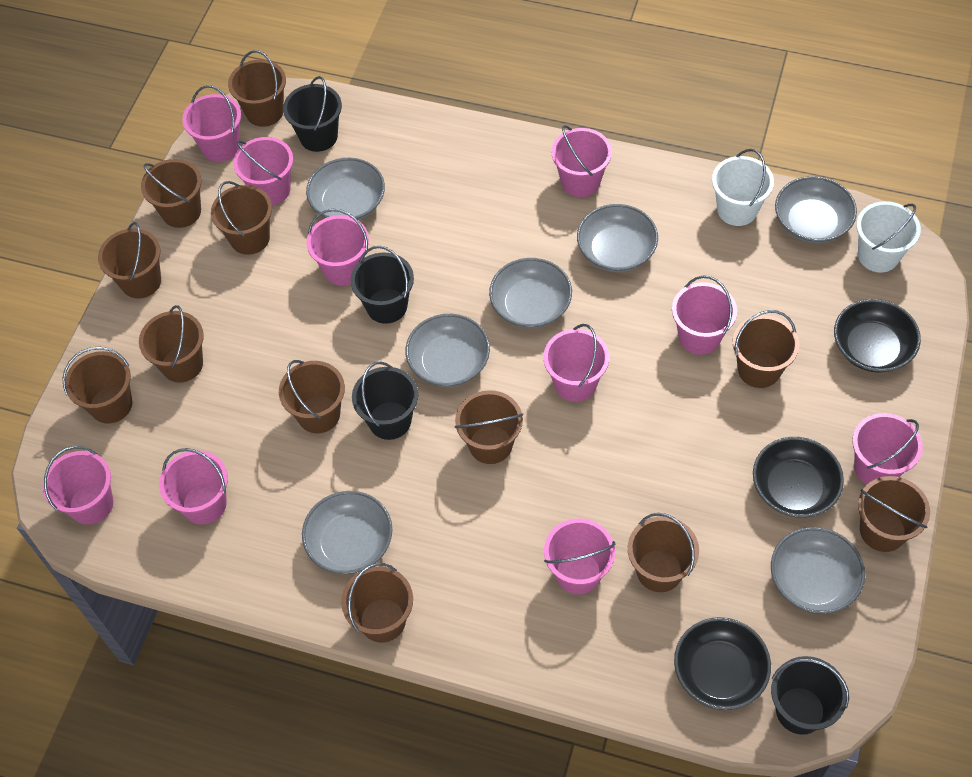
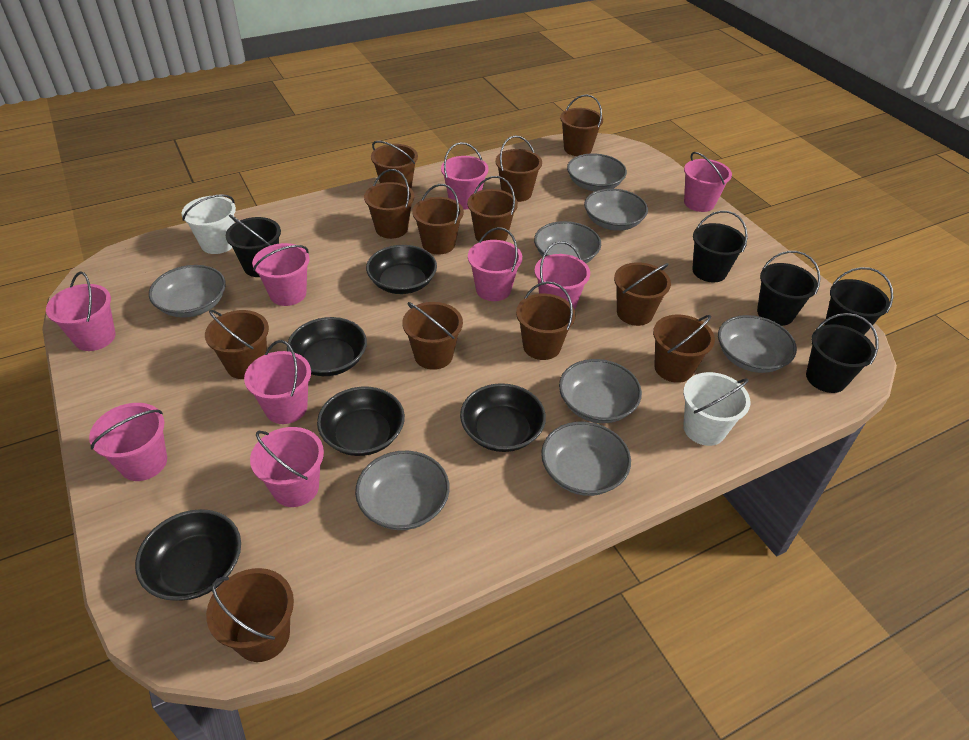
black bowl: [674,617,771,710] [753,437,844,518] [834,299,921,373] = 3 -> [135,509,241,601] [287,317,367,376] [317,387,405,456] [366,245,437,294] [460,383,546,452] = 5
black bucket: [283,76,342,152] [350,246,414,324] [352,362,418,440] [771,656,849,735] = 4 -> [226,215,281,277] [692,211,748,282] [757,251,821,326] [806,313,878,393] [824,267,893,335] = 5
grey bowl: [302,491,392,574] [306,158,385,220] [405,314,490,387] [489,258,572,328] [577,204,658,272] [771,527,865,614] [775,176,857,243] = 7 -> [149,265,226,318] [355,451,450,530] [534,221,601,263] [541,422,631,496] [559,359,642,423] [567,153,627,192] [584,189,648,231] [718,315,797,373] = 8
pink bucket: [42,446,113,525] [159,448,228,524] [182,85,241,162] [233,137,293,205] [306,209,369,286] [543,324,609,402] [544,519,615,594] [552,125,612,197] [672,276,737,355] [852,413,923,484] = 10 -> [46,272,115,351] [89,403,167,481] [244,340,311,424] [250,427,324,507] [252,243,310,306] [441,142,489,209] [468,227,522,301] [535,241,590,310] [684,152,732,212] = 9

